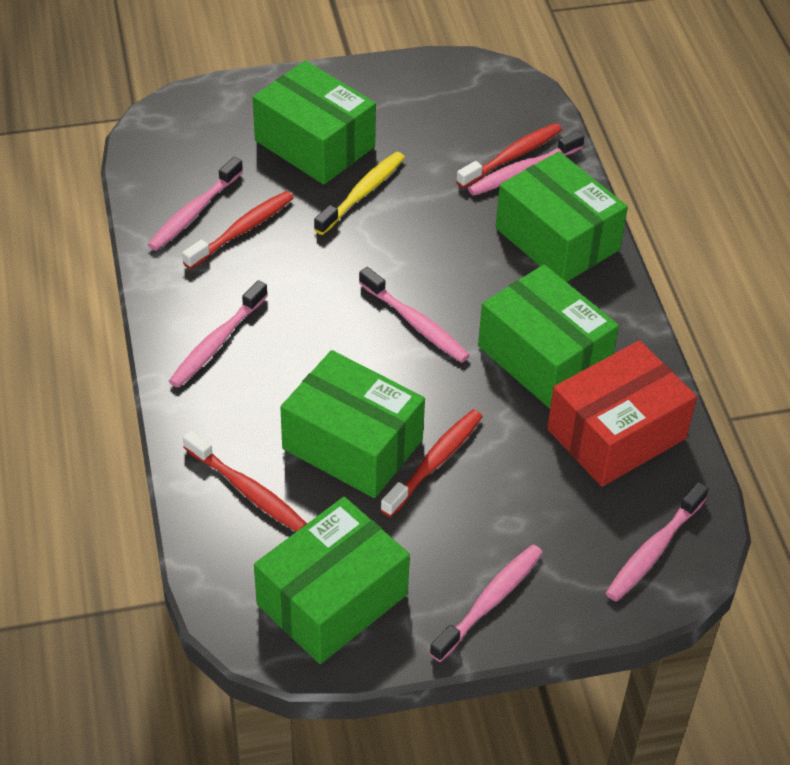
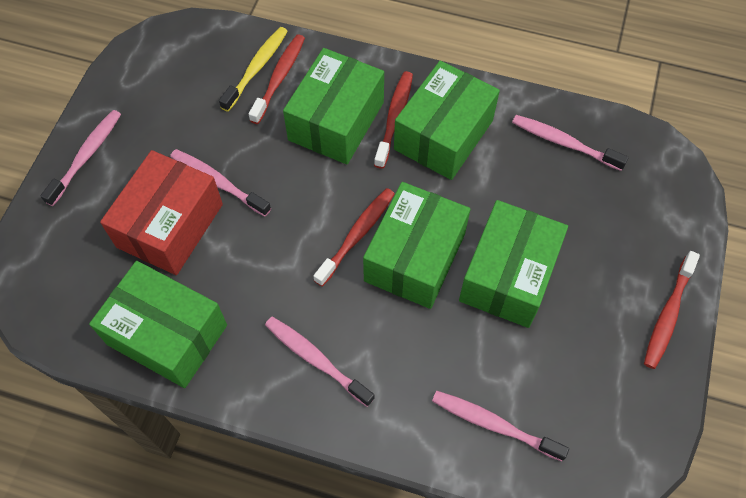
pink toothbrush: [148,157,243,251] [169,280,268,388] [359,267,470,363] [430,544,543,662] [468,131,584,196] [606,482,709,601] = 6 -> [40,110,121,206] [170,149,271,216] [265,317,375,407] [432,391,569,461] [512,115,629,171] = 5

